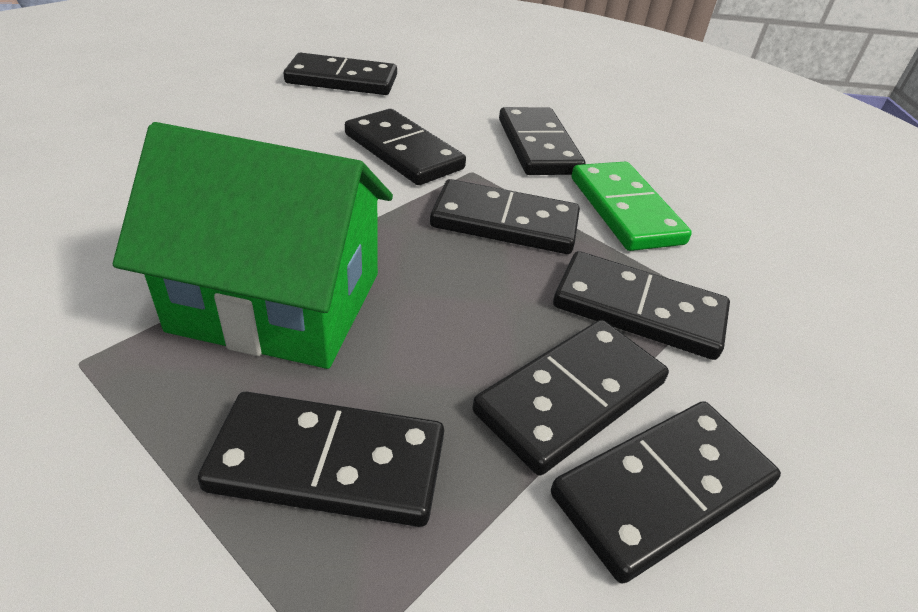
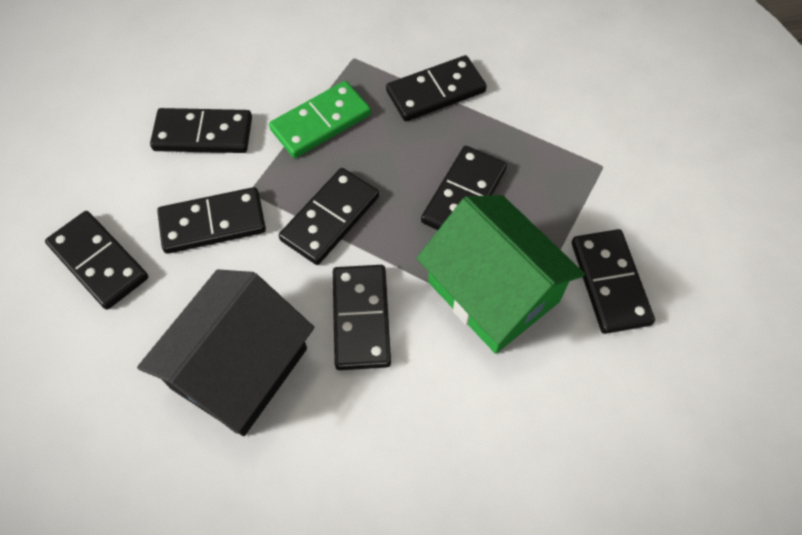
black house: none = 0 -> [137,269,314,436] = 1

